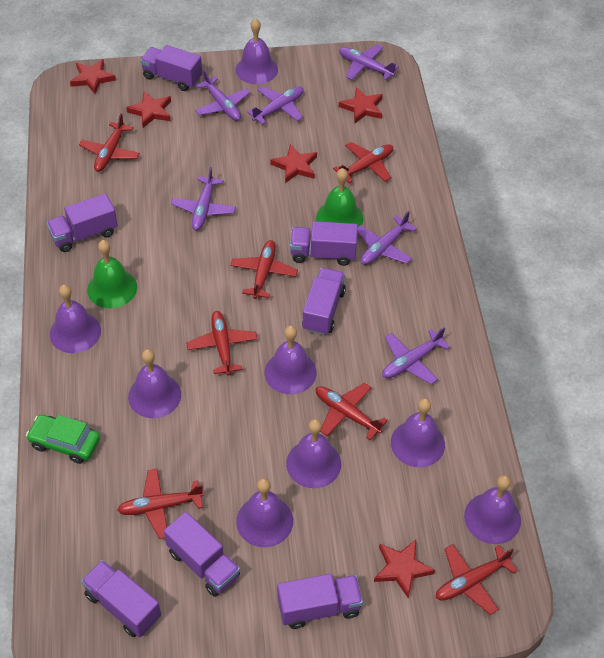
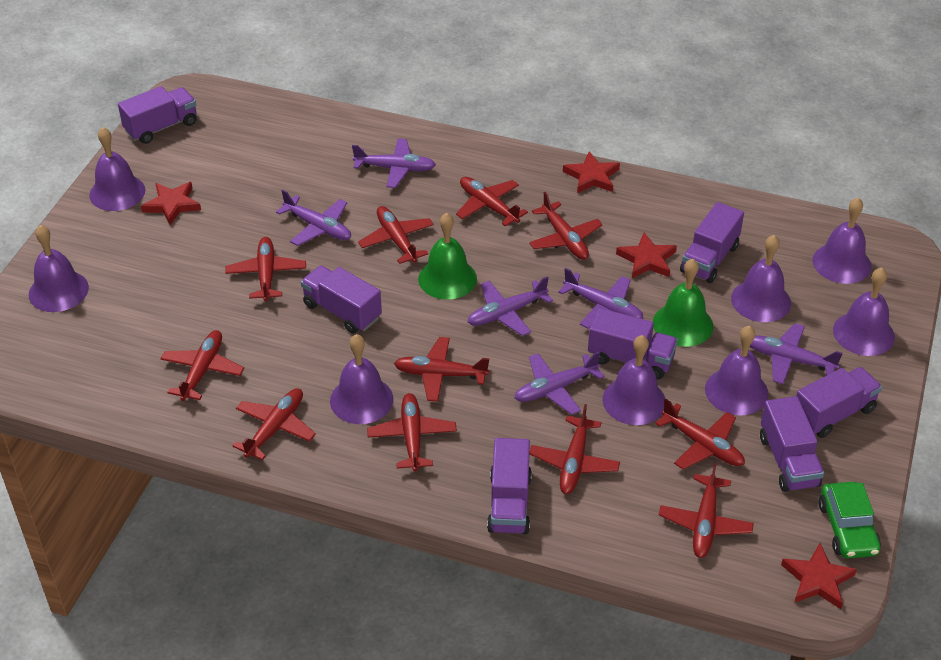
red plane: [79,113,140,172] [117,469,204,539] [186,311,257,375] [230,240,298,299] [316,383,388,440] [333,142,393,183] [436,544,517,615] = 7 -> [160,330,244,401] [225,237,306,301] [233,388,316,460] [358,206,434,264] [367,393,457,472] [394,337,490,402] [456,177,528,227] [529,192,603,260] [529,404,620,494] [655,398,745,469] [659,462,754,558] = 11
red star: [70,59,116,94] [126,92,171,128] [270,144,317,183] [339,87,383,123] [374,540,435,598] = 5 -> [141,182,201,225] [563,151,620,193] [616,232,677,278] [781,543,857,609] = 4

